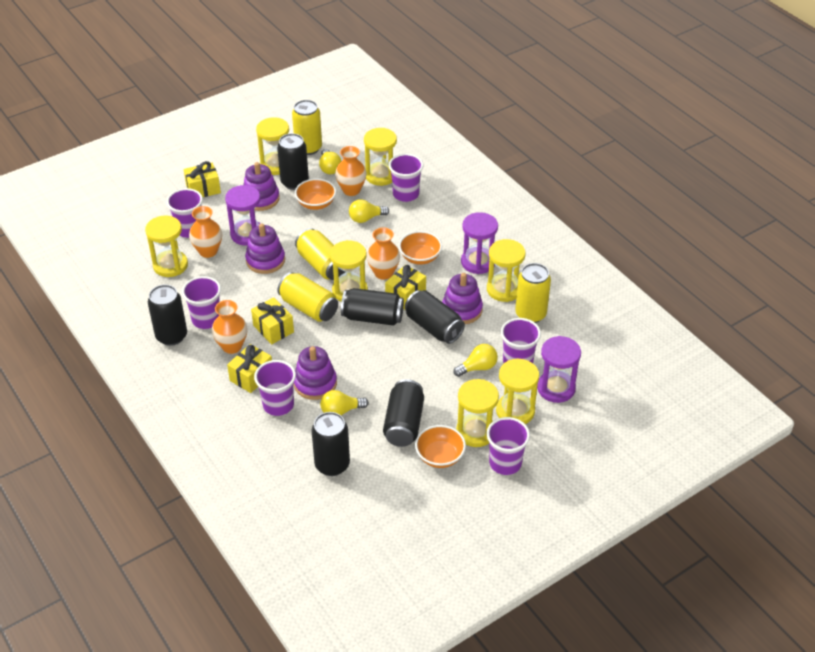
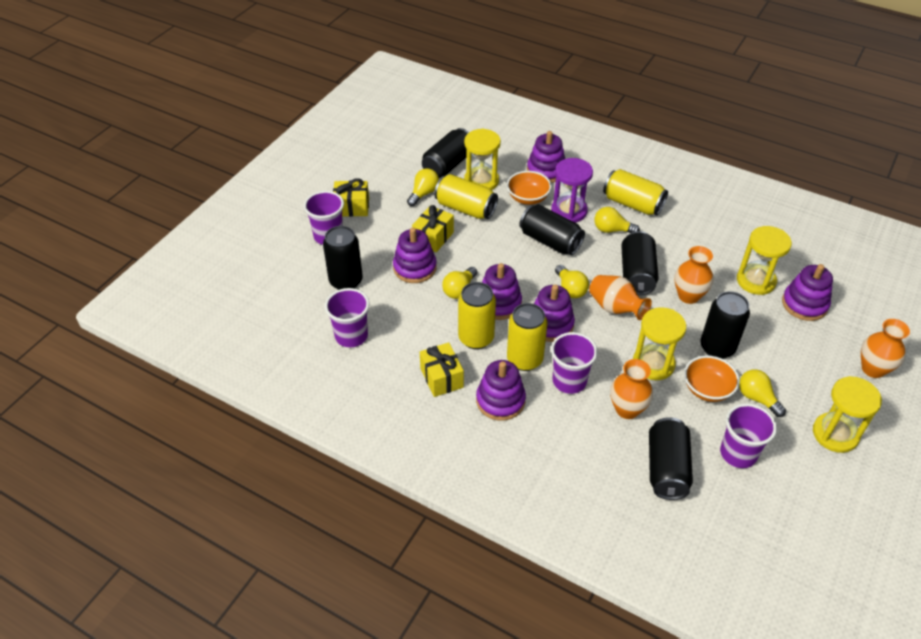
orange bowl: [295,178,336,210] [399,231,442,265] [415,425,466,468] = 3 -> [507,171,552,205] [684,356,740,402] = 2
purple cup: [166,188,203,238] [182,276,221,329] [254,360,296,416] [389,154,423,202] [487,417,530,475] [501,318,541,363] = 6 -> [304,191,344,245] [325,288,369,347] [551,332,598,394] [720,403,777,468] = 4
purple hourglass: [225,185,261,246] [461,212,498,274] [537,336,581,403] = 3 -> [551,158,593,223] = 1
purple stacking toy: [243,162,279,211] [245,223,285,274] [294,346,337,400] [442,273,483,324] = 4 -> [393,228,436,283] [476,360,526,421] [482,263,522,320] [527,131,565,183] [534,285,575,342] [782,264,833,321] = 6
yellow gift: [184,161,221,197] [227,344,272,393] [251,297,294,344] [385,265,426,309] = 4 -> [333,178,369,217] [412,205,454,252] [420,342,464,397] = 3
yellow hourglass: [145,216,188,277] [256,117,289,175] [330,240,368,301] [364,128,397,186] [456,379,499,447] [487,239,526,302] [496,359,539,424] = 7 -> [464,129,501,190] [633,307,686,380] [737,226,792,295] [813,376,882,453] = 4
yellow light bulb: [319,149,341,174] [320,390,369,415] [349,199,389,223] [453,344,498,377] = 4 -> [407,168,439,206] [442,267,477,299] [555,265,589,298] [594,207,640,233] [739,369,786,417] = 5

